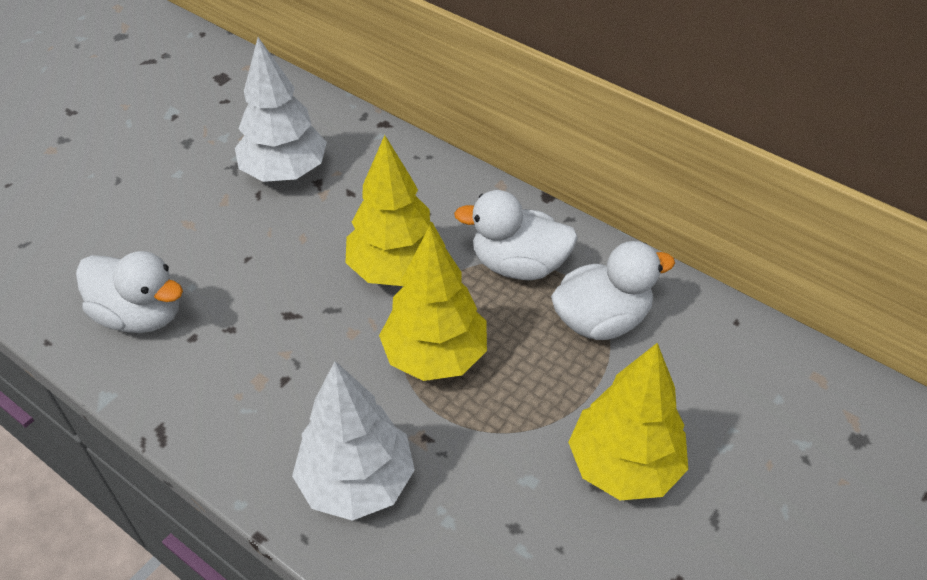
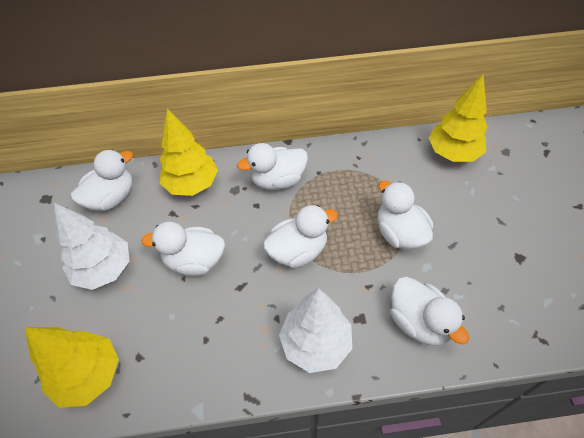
white duck: [76,251,183,333] [454,190,578,280] [551,241,675,340] = 3 -> [71,150,133,211] [141,221,225,276] [237,143,308,190] [263,205,338,268] [378,180,433,250] [390,277,469,346] = 6

